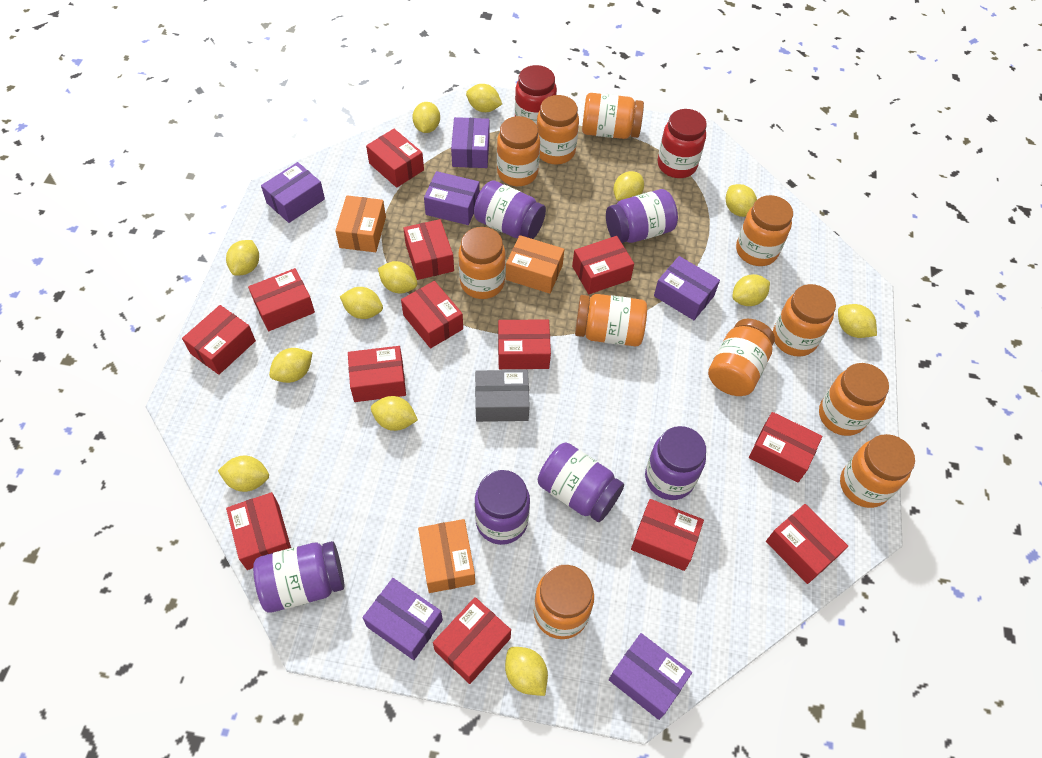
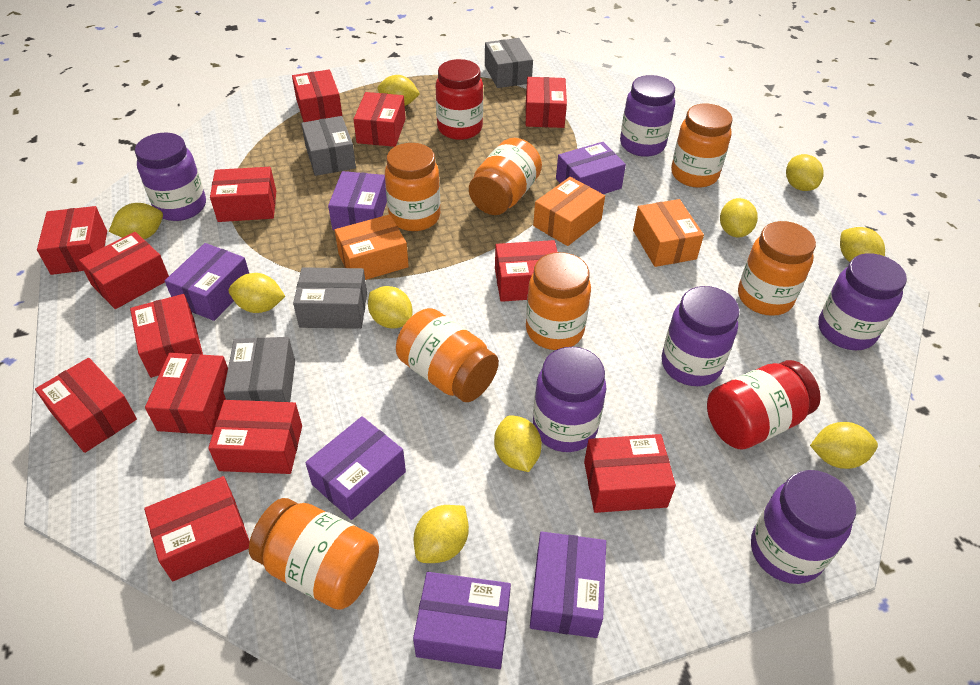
grey box: [475,370,530,422] = 1 -> [223,337,295,402] [293,267,367,329] [301,116,356,176] [485,38,533,88] = 4
orange jar: [458,227,506,299] [497,116,540,186] [534,565,594,639] [537,95,579,165] [575,294,647,346] [582,93,644,139] [708,319,775,396] [736,195,793,266] [773,284,836,357] [819,363,889,436] [840,434,915,508] = 11 -> [249,498,379,610] [385,143,440,231] [396,308,499,402] [469,138,542,215] [526,252,591,350] [671,104,732,188] [738,221,816,316] = 7
yellow lemon: [218,456,269,492] [226,240,259,276] [269,348,313,383] [340,287,383,319] [371,396,418,431] [378,261,417,293] [412,102,440,133] [466,84,502,112] [505,647,548,696] [613,171,644,201] [726,184,757,217] [732,274,770,306] [838,304,877,338] = 13 -> [109,203,163,239] [229,273,285,313] [368,286,412,329] [378,75,420,106] [414,505,469,563] [494,415,542,472] [720,198,758,237] [786,154,824,191] [810,422,878,469] [840,227,885,262] = 10

